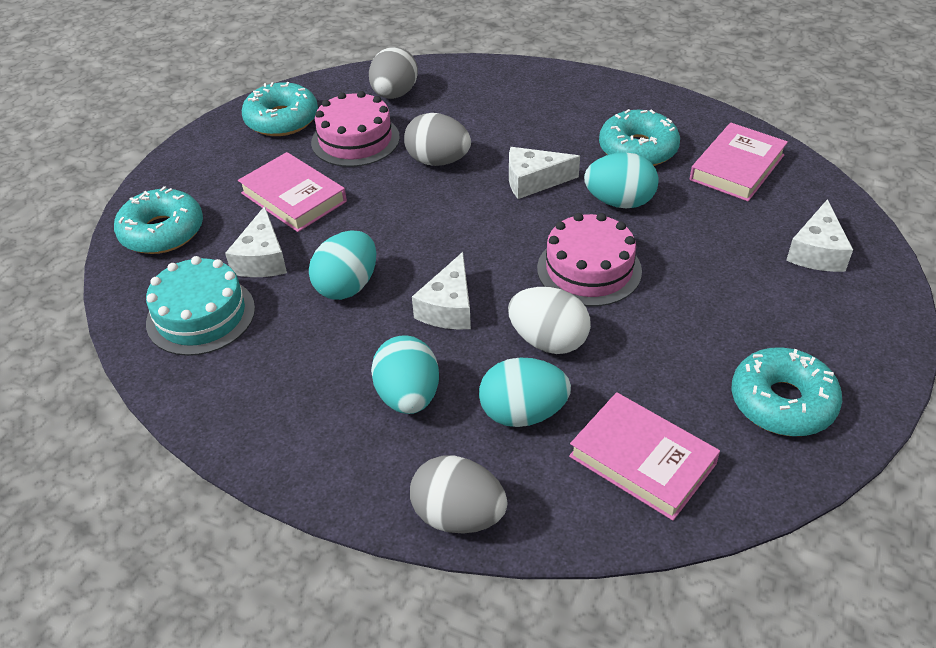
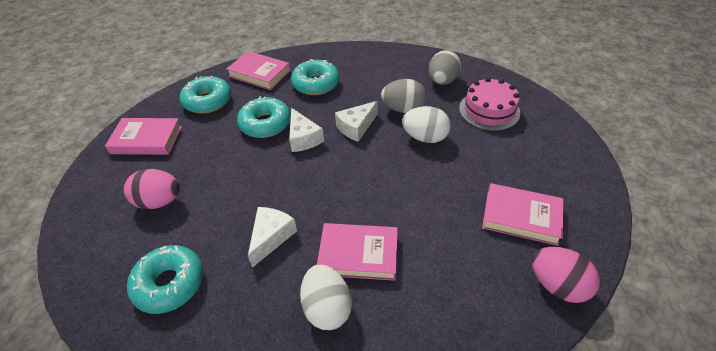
grey egg: [369,47,418,99] [404,113,471,166] [410,456,507,534] = 3 -> [381,79,426,113] [429,50,461,85] = 2
pink book: [238,152,347,232] [569,392,720,521] [690,123,788,201] = 3 -> [105,118,182,155] [226,51,290,90] [317,223,398,281] [482,183,563,246] = 4
pink cake: [311,91,400,167] [537,213,642,306] = 2 -> [459,77,520,131] = 1
pink egg: none = 0 -> [124,169,180,209] [532,247,600,303] = 2
turquoise cake: [146,256,255,356] = 1 -> none = 0
turquoise egg: [309,231,376,300] [371,335,439,414] [479,357,571,427] [584,152,659,208] = 4 -> none = 0
white cheese: [225,206,287,277] [412,252,471,330] [509,147,580,199] [786,199,853,272] = 4 -> [248,207,297,268] [289,108,324,152] [335,101,378,142] = 3
white egg: [508,287,591,354] = 1 -> [300,265,352,330] [402,106,451,143] = 2

